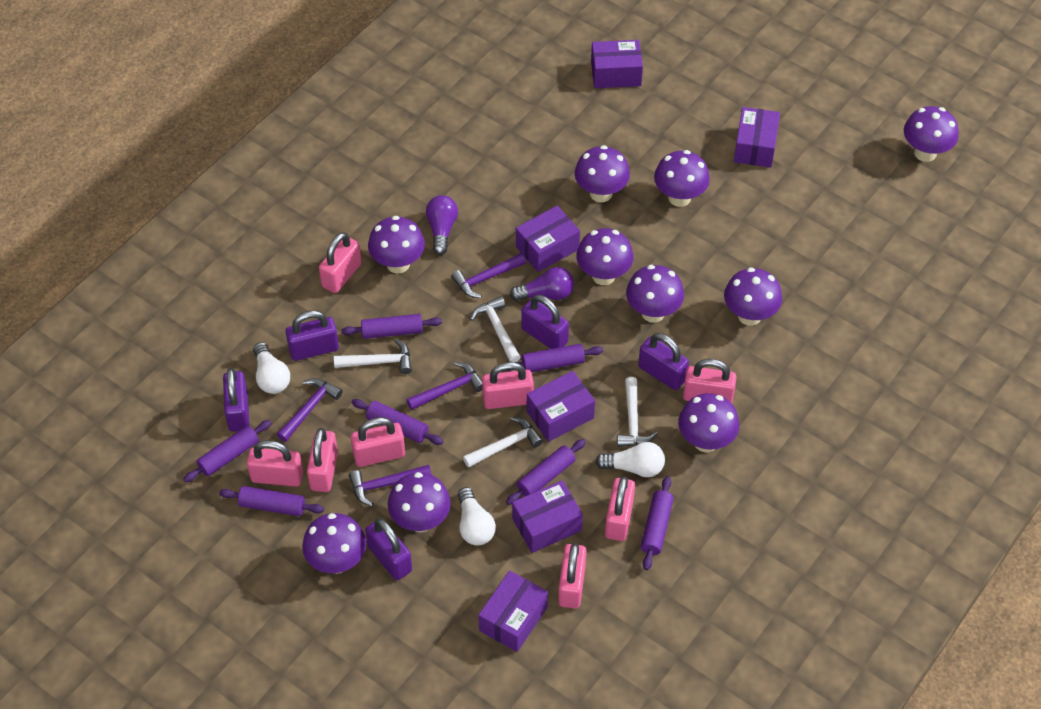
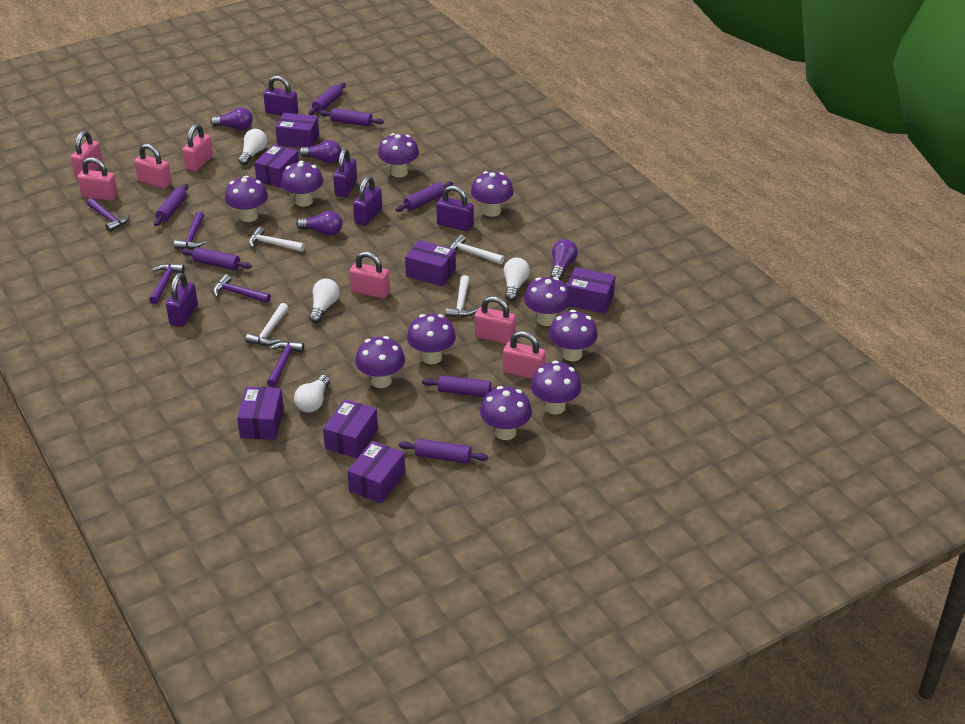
pink padlock: [247,440,303,487] [307,428,338,492] [319,232,362,293] [351,417,405,467] [482,362,534,409] [558,543,587,608] [605,476,635,541] [683,359,736,403] = 8 -> [71,130,103,177] [78,157,118,201] [134,144,172,189] [182,124,213,172] [349,251,390,299] [475,296,516,344] [503,331,546,379] = 7
purple box: [478,570,548,652] [512,480,583,553] [516,206,580,272] [527,371,595,442] [591,40,643,88] [734,107,780,168] = 6 -> [237,387,284,440] [254,144,299,188] [275,113,319,148] [323,399,378,458] [347,441,406,504] [405,240,456,286] [567,267,615,314] = 7
purple hammer: [277,378,343,442] [349,465,432,506] [407,362,482,410] [451,253,526,298] = 4 -> [87,198,130,232] [149,263,185,304] [174,211,206,249] [213,274,271,303] [267,341,304,387] = 5
purple light bulb: [426,195,458,255] [510,267,574,301] = 2 -> [211,107,253,130] [296,211,342,236] [299,140,341,164] [550,239,578,280] = 4
white light bulb: [253,342,290,394] [457,487,496,545] [595,442,665,477] = 3 -> [238,129,267,165] [294,375,330,413] [309,278,339,323] [504,258,530,301] = 4

